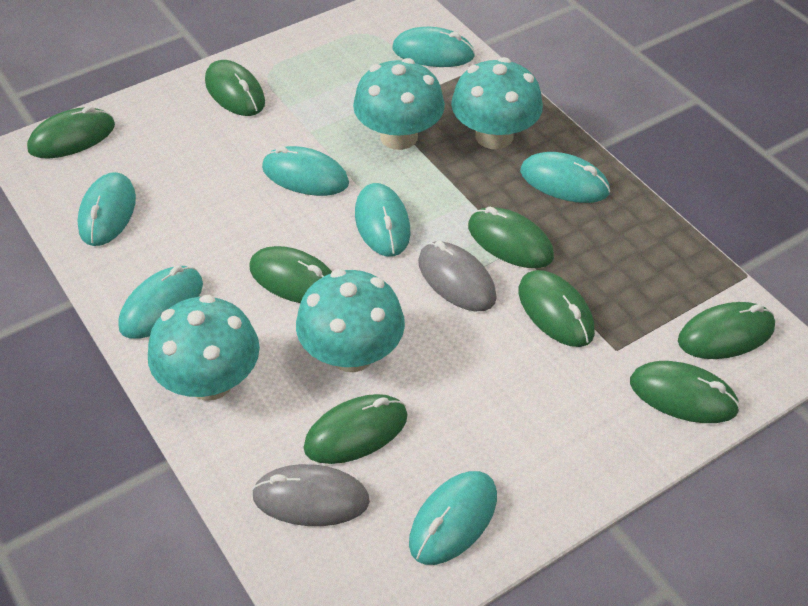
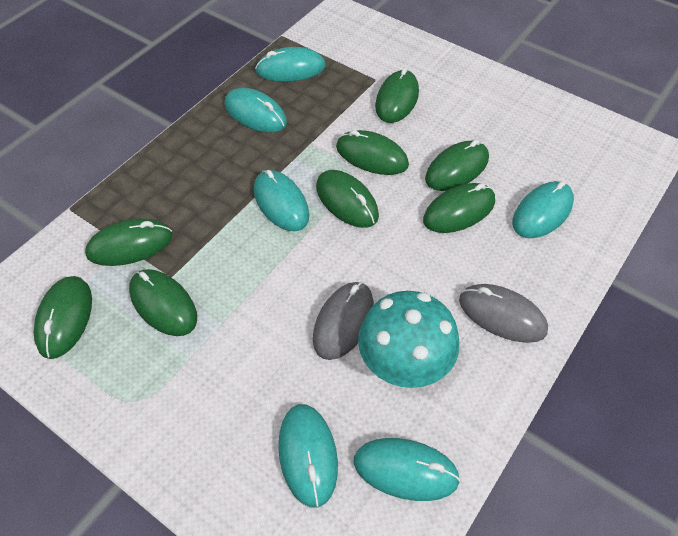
turquoise mouse: [77,172,136,246] [118,266,203,339] [262,146,349,196] [355,183,410,257] [392,27,475,67] [409,471,497,565] [520,152,610,203] = 7 -> [225,88,287,132] [254,170,309,231] [255,47,326,82] [278,404,338,508] [354,438,461,501] [513,181,574,238] = 6
turquoise mushroom: [148,295,260,401] [296,269,405,372] [353,58,445,150] [451,57,543,149] = 4 -> [358,291,459,388] = 1

